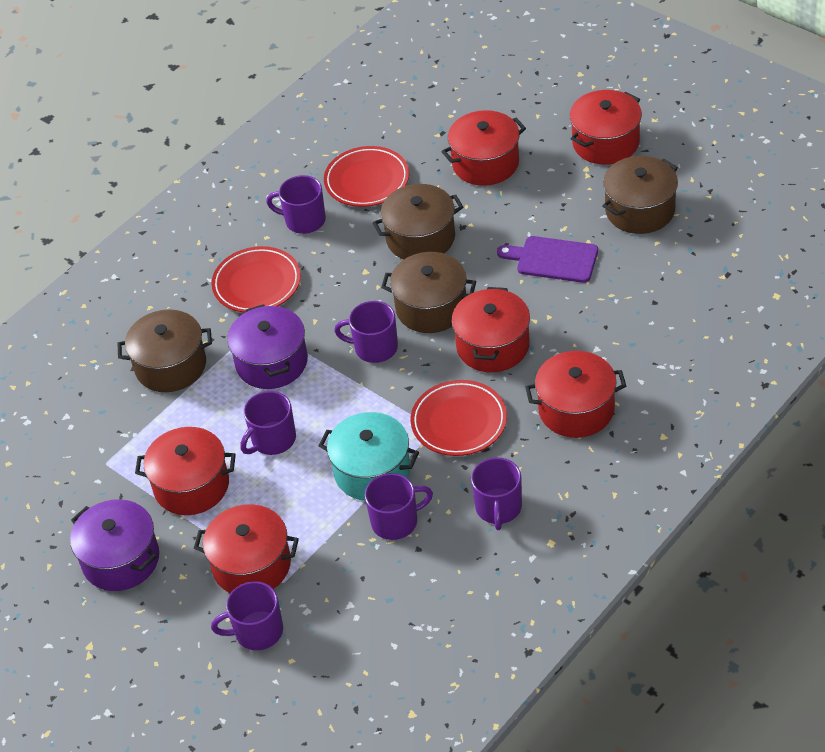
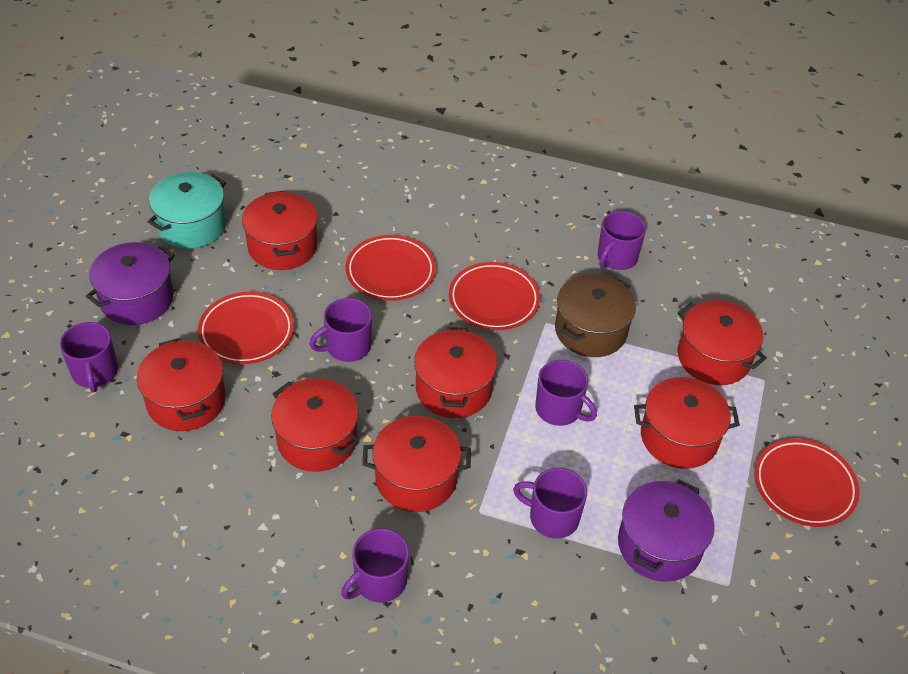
brown pot: [117,309,212,392] [373,184,463,259] [381,252,476,333] [602,156,678,234] = 4 -> [555,274,636,357] = 1
purple cutting board: [497,236,598,283] = 1 -> none = 0
red plate: [212,246,301,313] [324,146,409,207] [411,380,507,456] = 3 -> [198,292,294,364] [346,235,436,301] [449,262,540,330] [754,439,860,527] = 4
red pot: [135,427,236,515] [194,504,299,593] [441,110,526,186] [452,287,530,372] [525,351,626,438] [570,90,642,165] = 6 -> [137,338,226,431] [242,191,318,270] [271,378,359,472] [362,416,471,512] [414,327,497,418] [634,377,740,469] [678,300,767,385] = 7

